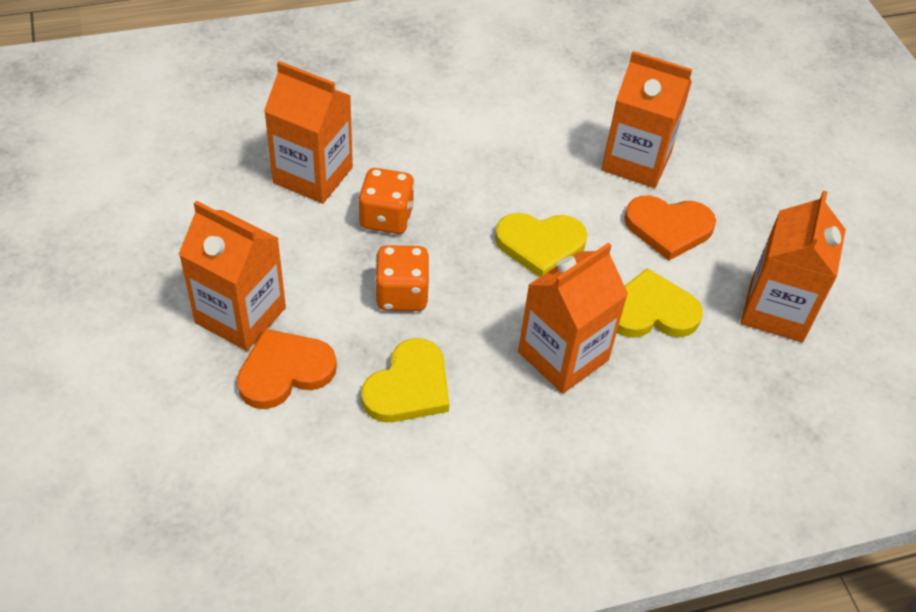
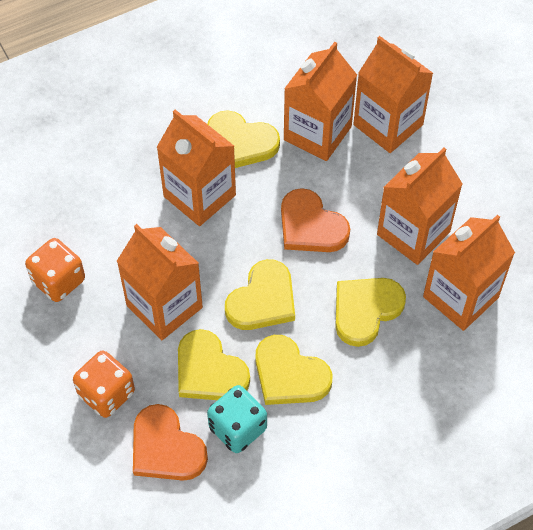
orange carton: [179,201,286,351] [264,61,353,204] [518,242,628,394] [601,51,692,188] [741,191,846,343] = 5 -> [117,224,203,340] [156,110,236,226] [284,42,357,161] [353,36,433,153] [377,147,462,265] [423,215,515,331] = 6
turquoise dice: none = 0 -> [207,385,267,453] = 1
yellow heart: [361,338,449,422] [495,213,588,277] [617,268,703,338] = 3 -> [178,329,250,400] [207,110,280,168] [225,259,295,330] [255,335,333,405] [335,278,406,347] = 5

